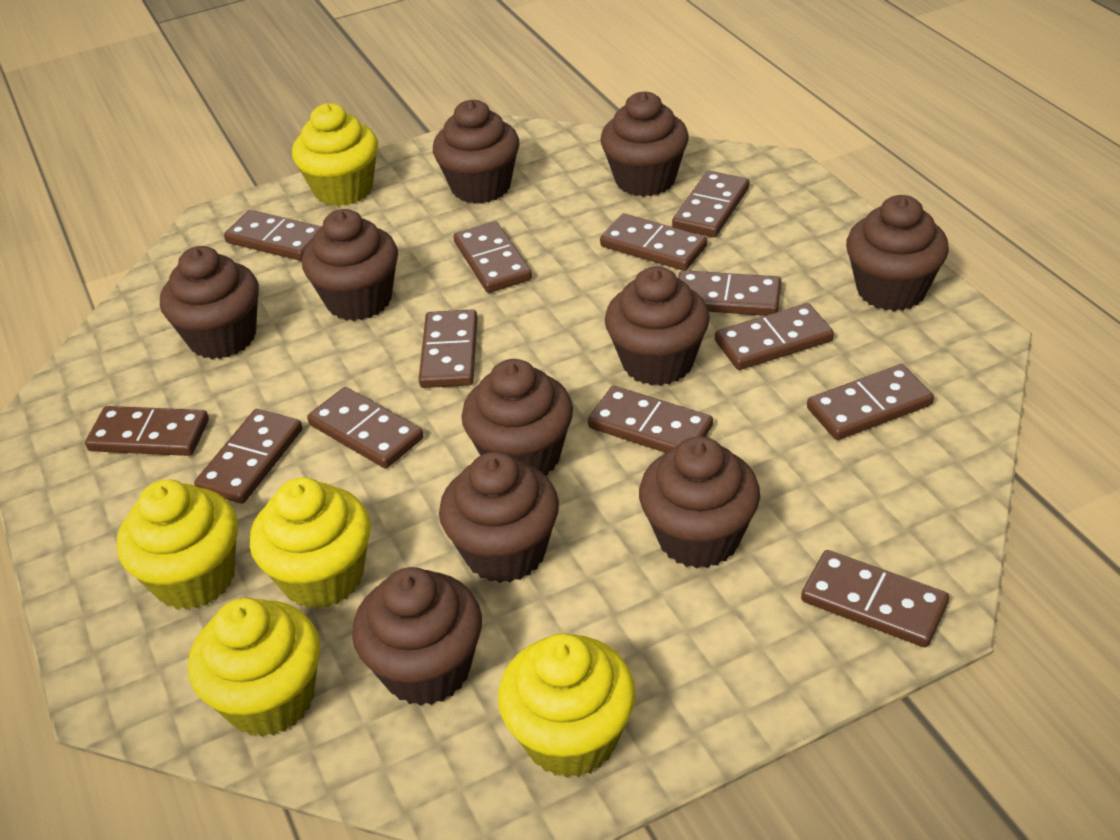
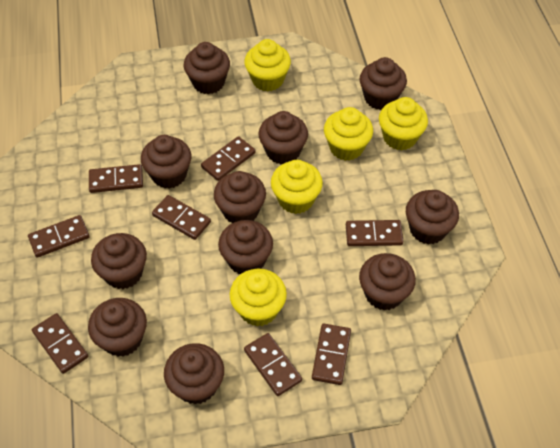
brown cupcake: [160,246,259,359] [302,209,398,321] [352,567,482,706] [433,100,519,204] [439,452,559,583] [461,359,573,476] [600,92,689,197] [605,266,710,386] [639,436,760,568] [846,195,949,311] = 10 -> [88,298,147,357] [91,233,147,289] [141,135,191,189] [164,343,224,404] [184,42,230,94] [214,171,266,223] [218,220,273,274] [259,111,308,164] [359,253,416,311] [360,57,407,110] [406,190,459,245] = 11
brown domino: [85,406,209,456] [194,409,303,504] [224,210,322,261] [307,387,423,469] [419,309,477,388] [454,221,532,293] [588,386,713,453] [600,214,707,270] [672,171,750,237] [678,270,781,316] [715,303,834,370] [801,550,949,647] [807,364,934,440] = 13 -> [28,215,90,258] [32,313,88,374] [89,164,143,193] [152,195,211,240] [201,136,255,181] [244,333,302,396] [312,324,351,385] [346,220,404,246] = 8

